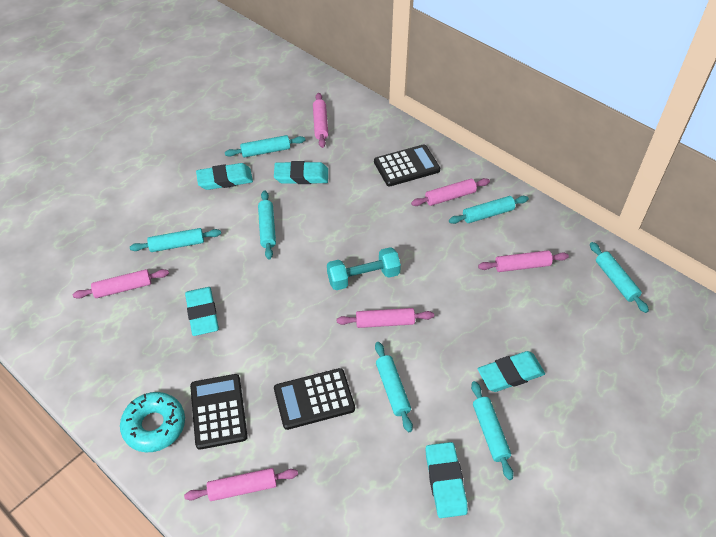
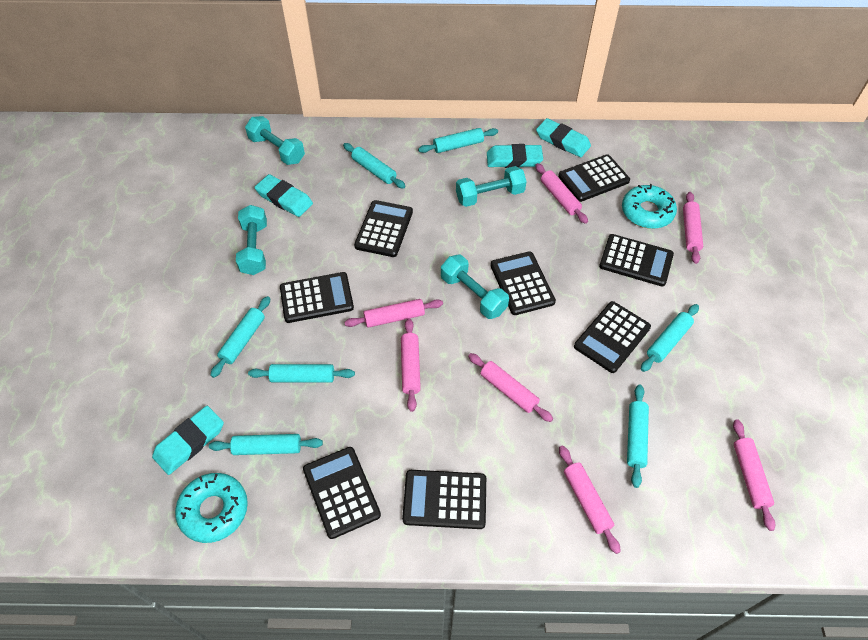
black calculator: [190,374,248,450] [274,368,355,430] [374,144,440,186] = 3 -> [280,272,354,323] [303,447,381,539] [354,200,413,257] [402,470,486,529] [490,251,556,315] [558,154,630,202] [574,301,651,373] [599,234,674,286] = 8
pink rolling pin: [73,269,169,299] [184,468,298,501] [313,93,328,148] [337,308,434,328] [411,178,490,206] [478,250,569,272] = 6 -> [344,299,443,328] [401,318,421,412] [468,353,553,422] [535,163,588,224] [559,446,621,554] [683,192,703,264] [733,419,775,531] = 7
turquoise donut: [120,392,185,452] = 1 -> [175,473,248,543] [622,184,677,229] = 2
turquoise dumbbell: [327,247,401,290] = 1 -> [236,205,267,275] [245,116,305,165] [441,255,509,319] [456,166,527,207] = 4
turquoise eraser: [185,287,219,336] [196,163,253,190] [274,161,328,184] [426,442,468,518] [478,351,545,392] = 5 -> [152,406,224,475] [255,174,313,217] [487,144,543,168] [536,118,591,157] = 4

